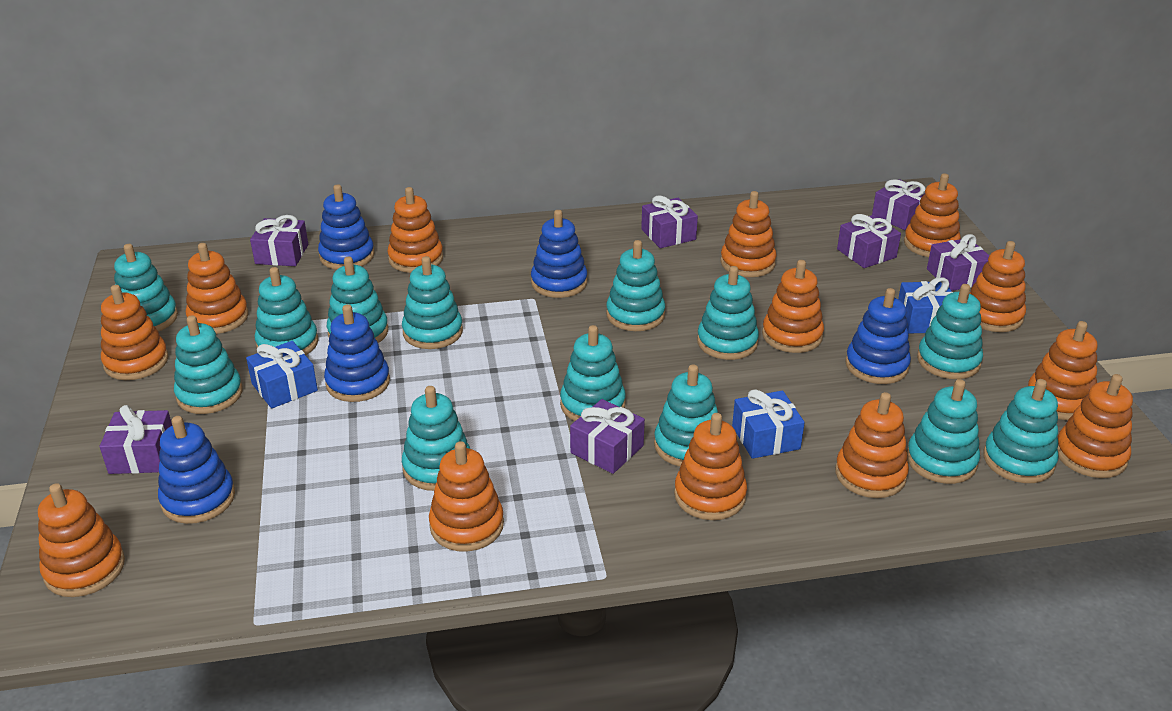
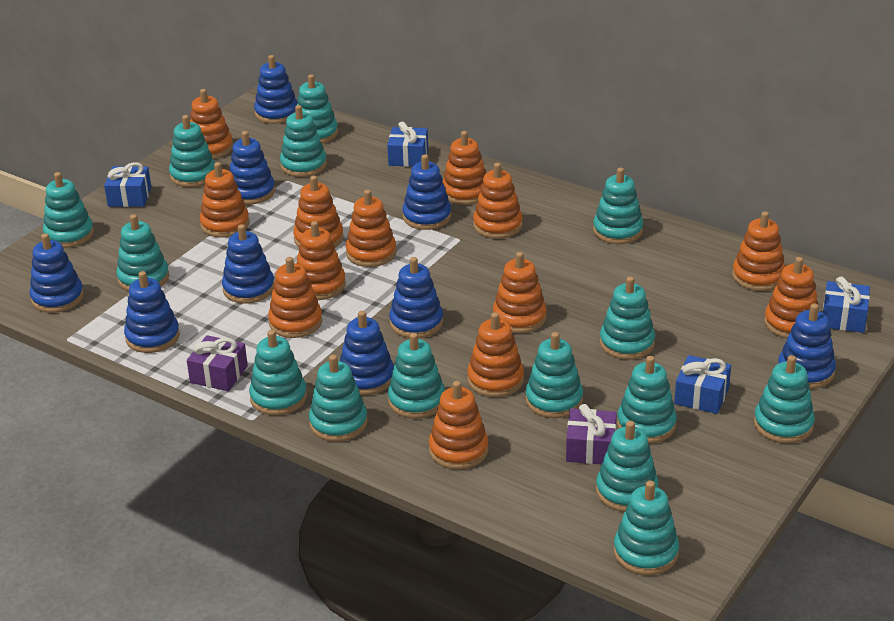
blue gift: [246,341,318,409] [732,389,805,459] [898,277,953,333] = 3 -> [104,162,151,207] [387,121,428,167] [674,355,731,414] [822,277,870,333] = 4
blue stacking toy: [158,416,235,524] [318,184,375,270] [324,304,390,402] [531,210,587,298] [845,288,911,384] = 5 -> [29,233,84,313] [124,271,180,353] [222,224,274,304] [230,131,275,205] [254,55,298,124] [340,311,394,395] [389,257,443,338] [402,154,451,230] [778,303,836,389] = 9
purple gift: [100,405,172,474] [250,215,308,266] [570,399,645,474] [641,195,698,248] [837,214,901,268] [872,179,926,230] [927,234,989,291] = 7 -> [187,335,248,391] [566,404,617,464] = 2
turquoise stacking toy: [114,244,178,332] [174,315,242,414] [255,267,318,355] [327,256,388,343] [402,256,463,349] [402,386,470,491] [560,325,626,421] [606,240,665,331] [654,364,718,467] [697,266,759,360] [907,379,980,484] [917,284,983,379] [983,379,1058,483] = 13 -> [43,172,94,248] [116,214,169,291] [169,115,215,187] [249,330,307,415] [280,105,327,177] [296,74,338,144] [309,355,368,442] [388,333,445,419] [525,332,583,418] [593,168,643,244] [596,421,659,512] [600,276,655,360] [614,481,679,575] [617,356,677,444] [754,355,815,443] = 15

